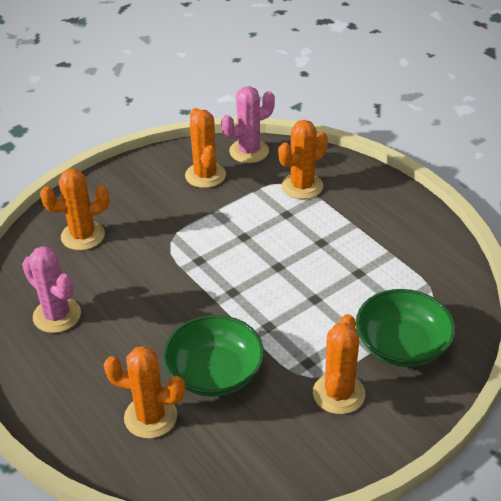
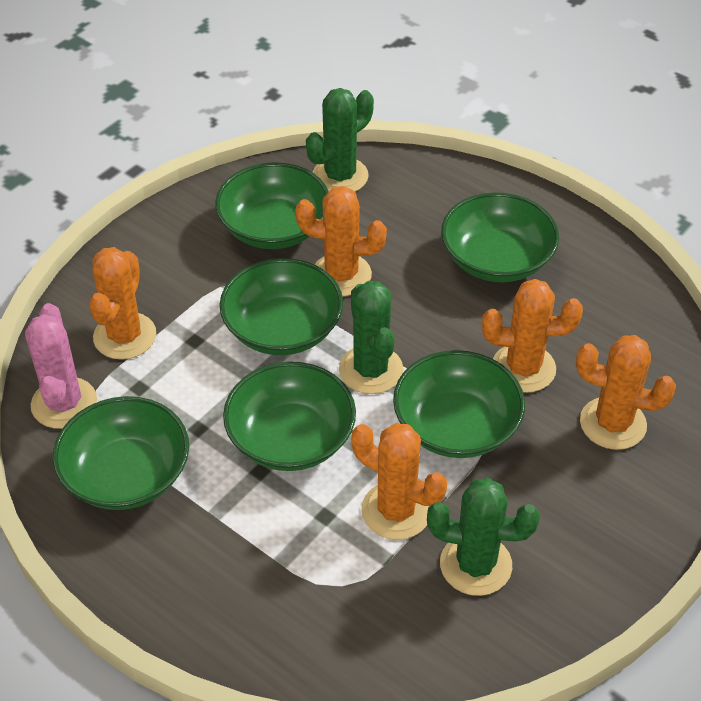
green bowl: [163,315,264,397] [356,289,455,367] = 2 -> [53,396,189,510] [215,162,329,249] [220,258,343,355] [223,362,356,471] [393,350,525,458] [441,192,559,282] = 6
green cactus: none = 0 -> [306,88,374,192] [339,281,403,394] [427,478,540,596] = 3
pink cactus: [22,246,81,333] [221,86,275,163] = 2 -> [25,303,97,429] = 1

